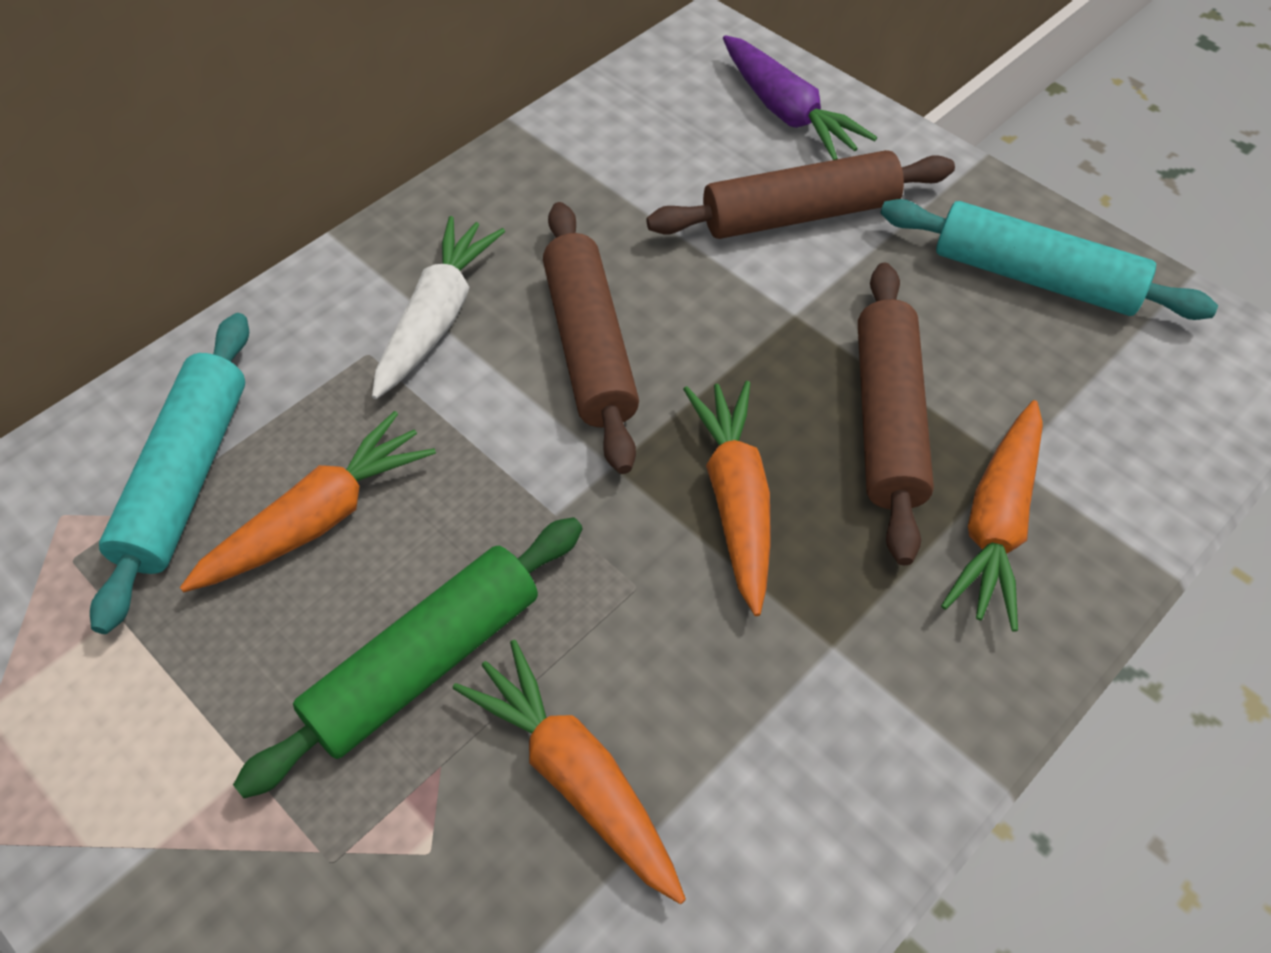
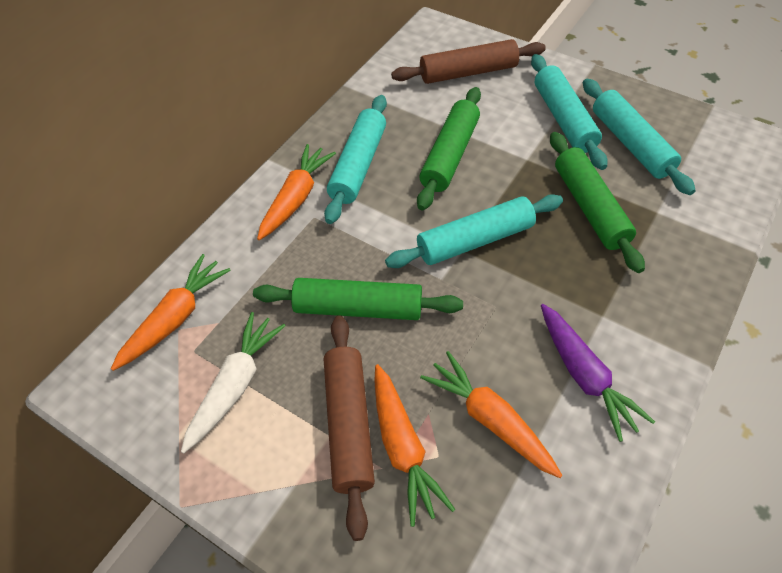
brown rolling pin: [543,202,639,474] [646,150,955,239] [858,263,934,565] = 3 -> [324,315,375,541] [391,39,546,84] = 2
green rolling pin: [233,517,582,798] = 1 -> [253,278,463,320] [417,87,481,211] [550,132,645,273] = 3
turquoise rolling pin: [90,313,249,634] [880,199,1218,320] = 2 -> [324,95,387,224] [385,194,563,268] [531,54,608,170] [583,79,696,195] = 4

